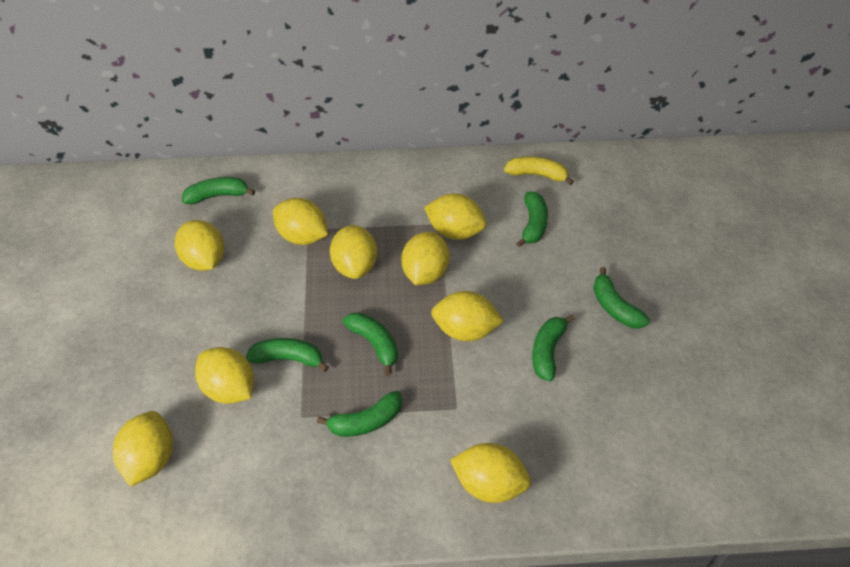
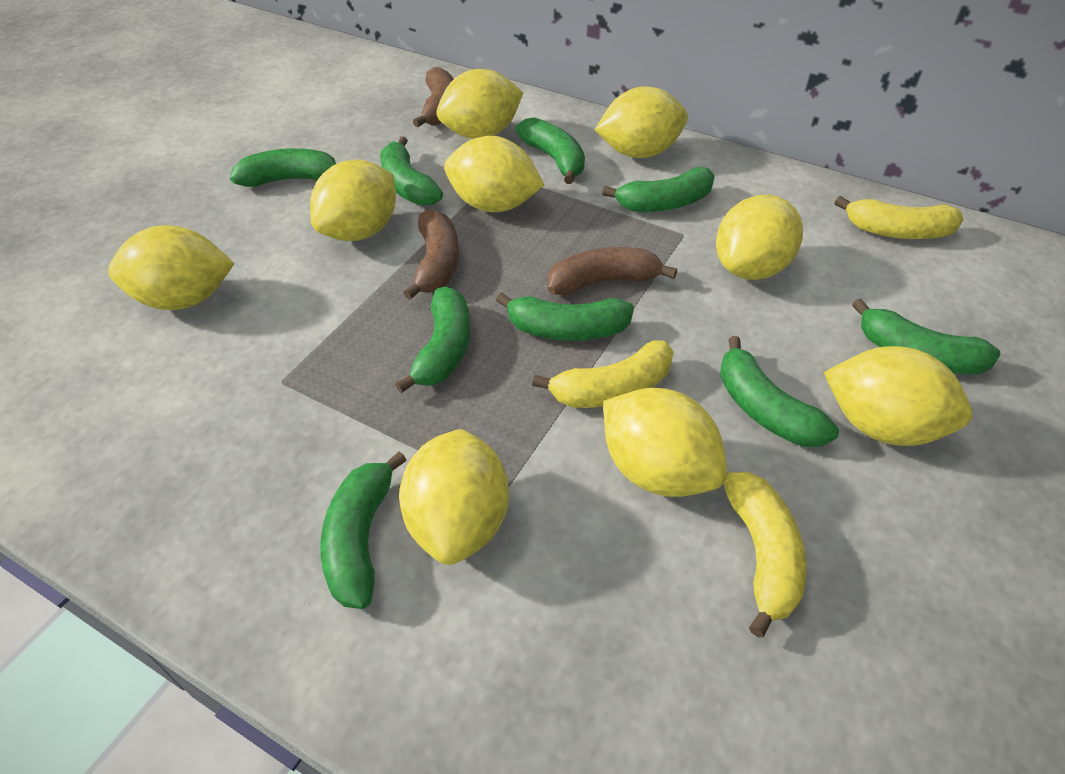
brown banana: none = 0 -> [403,209,459,300] [413,67,454,128] [547,247,677,296] = 3
green banana: [182,177,255,204] [246,338,329,372] [317,391,402,437] [343,312,398,375] [516,191,548,247] [532,315,575,381] [593,267,650,329] = 7 -> [230,148,336,187] [320,451,407,609] [380,136,443,206] [395,287,470,393] [496,292,634,341] [515,118,585,184] [602,167,715,212] [720,336,839,447] [852,299,1001,375] = 9
yellow banana: [504,157,574,185] = 1 -> [532,341,674,408] [724,472,806,638] [835,196,963,239] = 3

